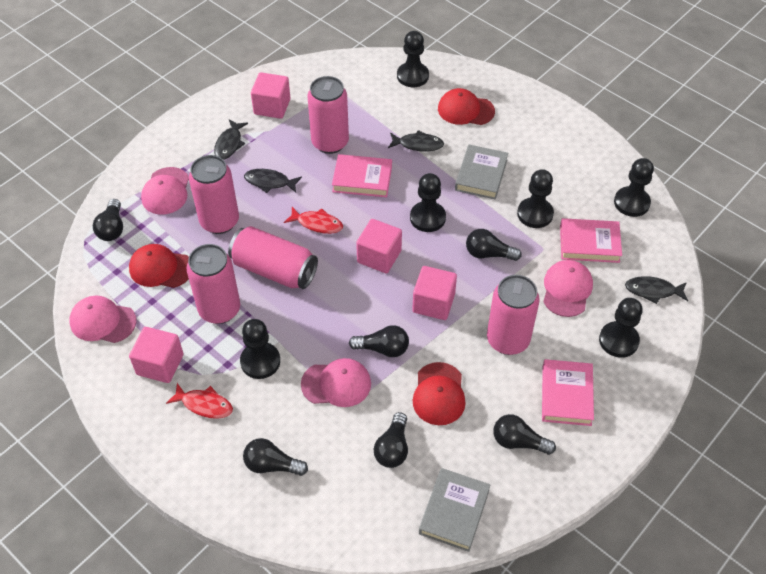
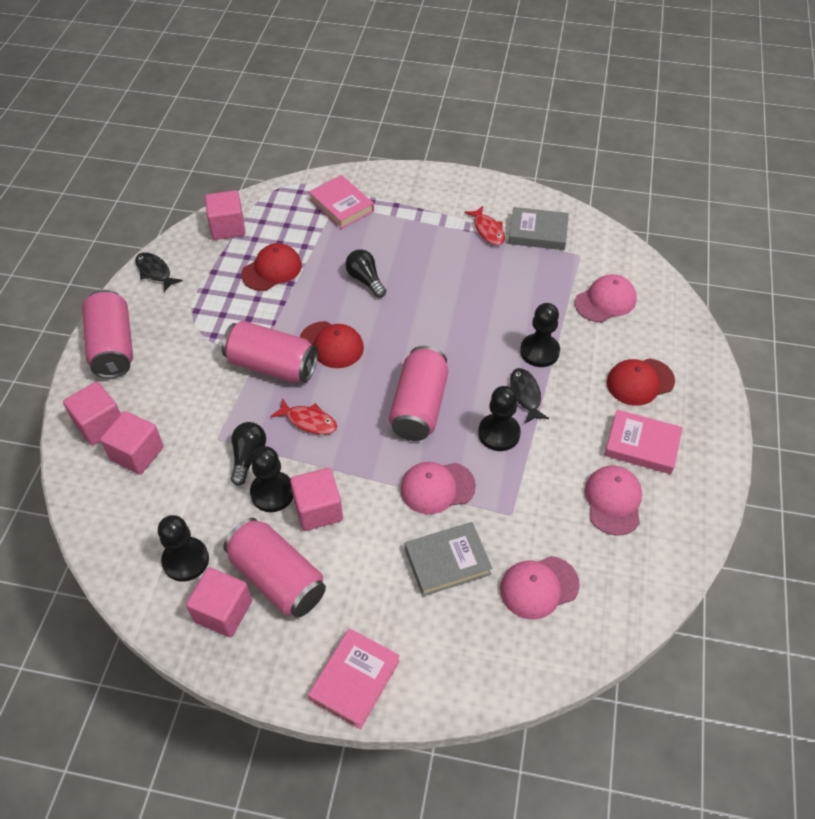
black fish: [214,119,248,160] [244,169,302,193] [388,130,444,152] [625,276,688,304] = 4 -> [135,252,183,292] [510,368,549,423] = 2
black light bulb: [93,199,123,241] [243,438,308,476] [349,325,409,357] [374,412,408,468] [466,229,522,261] [493,414,556,455] = 6 -> [231,422,266,486] [345,249,386,298] = 2
black pawn: [240,319,280,379] [397,31,429,87] [410,173,446,232] [517,169,554,228] [599,298,643,358] [614,158,654,217] = 6 -> [158,515,209,582] [250,446,293,512] [478,386,521,451] [520,303,560,367] = 4
pink can: [187,244,240,324] [189,155,239,234] [228,226,318,289] [308,76,349,154] [487,275,540,355] = 5 -> [82,290,133,378] [222,321,318,383] [224,518,326,617] [389,346,448,441] = 4
pink cube: [129,327,184,383] [251,72,291,119] [356,219,402,273] [412,266,457,320] = 4 -> [63,382,121,445] [100,411,164,475] [186,568,252,637] [205,190,246,240] [290,468,343,531] = 5

